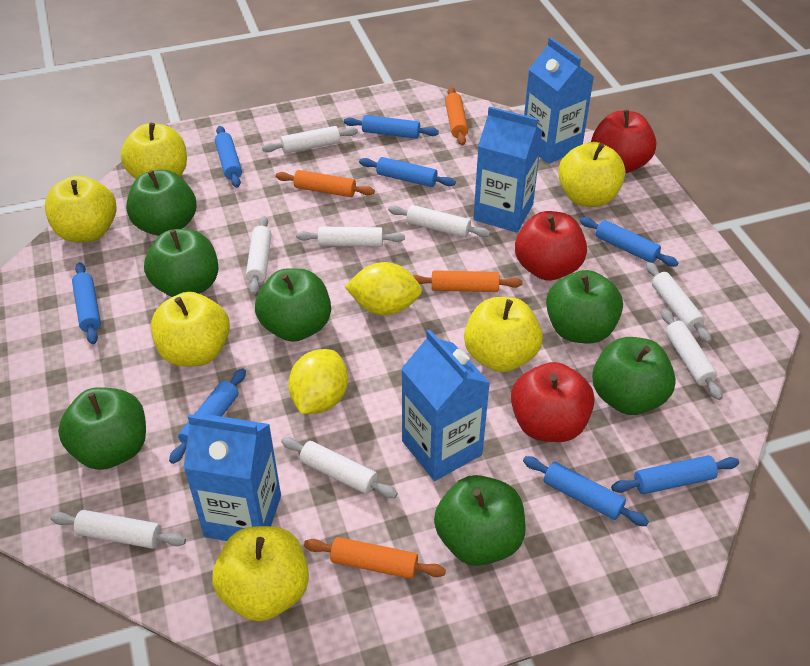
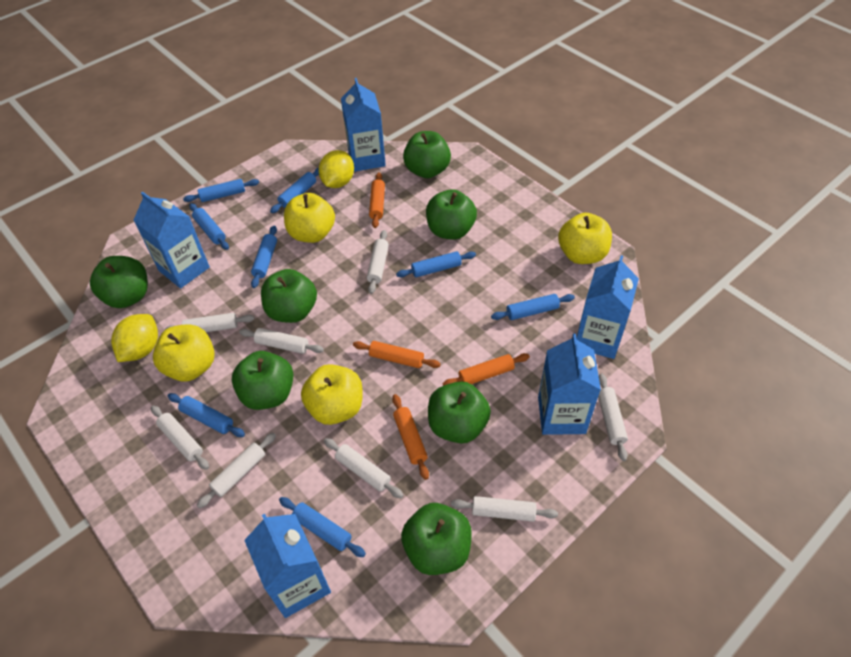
blue carton: [183,414,281,541] [401,329,490,481] [473,106,542,232] [524,37,594,164] = 4 -> [133,191,210,288] [244,514,331,618] [341,78,386,172] [538,334,601,435] [577,255,639,359] = 5
red apple: [511,362,595,442] [515,211,587,280] [591,110,656,173] = 3 -> none = 0
yellow apple: [45,175,117,243] [121,123,187,179] [151,292,230,366] [212,526,309,622] [464,297,543,372] [558,142,625,207] = 6 -> [153,324,215,381] [284,193,335,243] [301,364,363,425] [558,213,612,264] = 4

